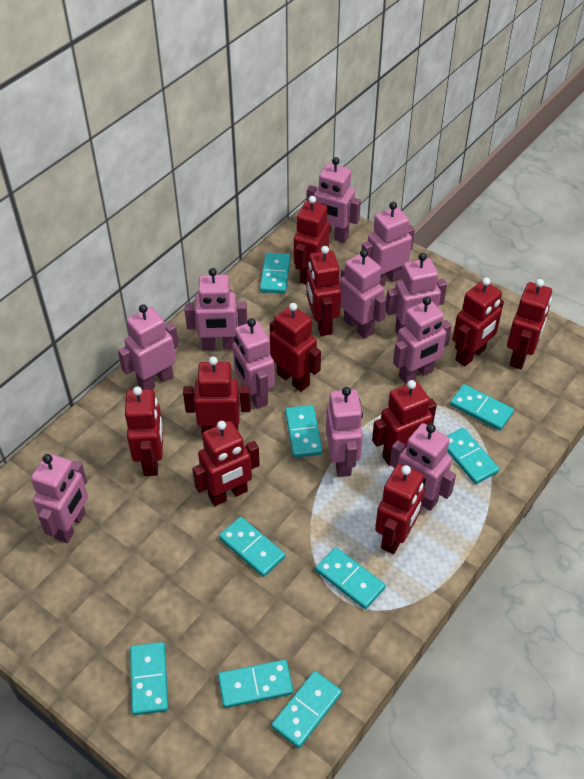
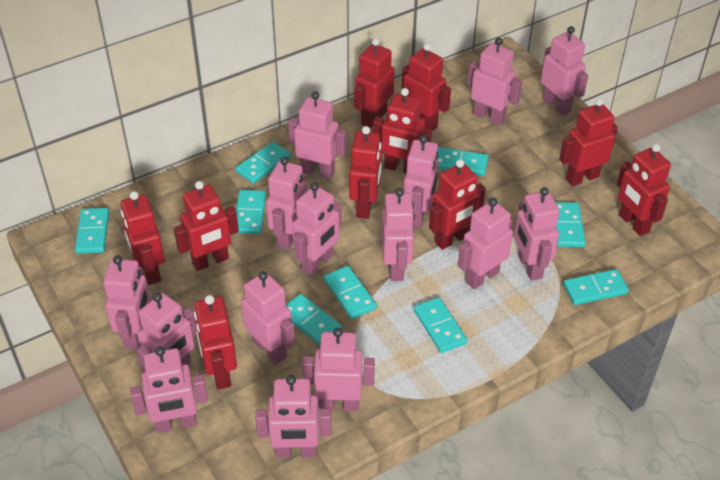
pink robot: [31,453,88,543] [118,304,179,389] [185,268,247,350] [233,318,275,409] [307,157,361,243] [326,387,363,477] [339,249,387,339] [362,202,415,286] [386,253,447,335] [390,423,456,511] [393,297,452,384] = 11 -> [103,255,150,350] [130,346,208,433] [137,293,197,372] [241,271,295,364] [255,375,331,457] [266,157,307,250] [288,91,347,179] [292,183,342,275] [302,328,375,411] [382,188,415,281] [403,135,439,228] [458,198,513,289] [467,37,522,126] [514,187,560,281] [541,26,588,116] = 15

